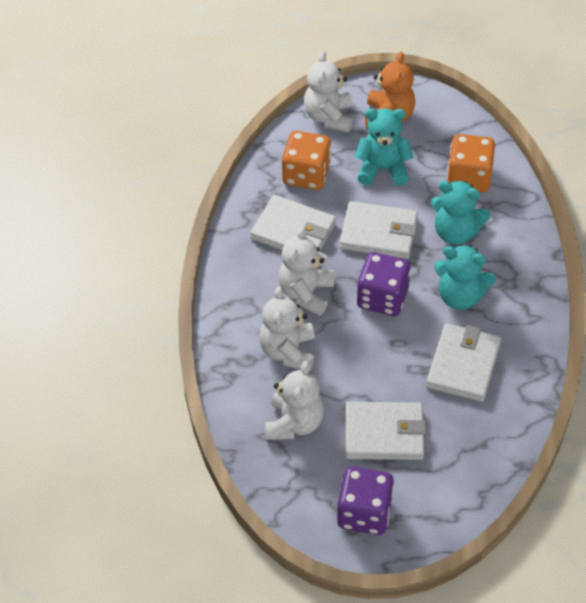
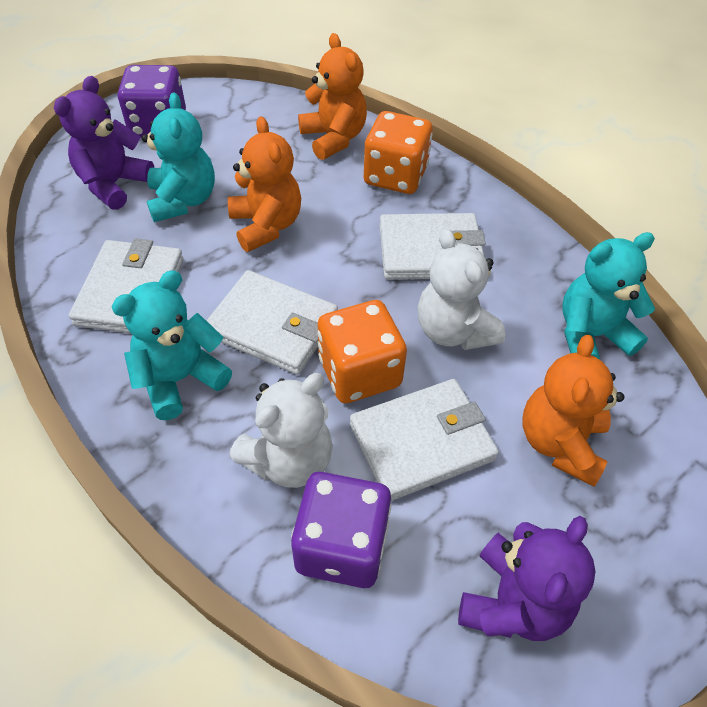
orange teddy bear: [365,52,415,130] = 1 -> [228,116,301,252] [298,33,367,160] [523,335,625,486] = 3
purple teddy bear: none = 0 -> [54,76,154,210] [458,516,595,641] = 2
white teddy bear: [259,286,315,372] [265,361,324,440] [278,226,334,316] [304,51,353,132] = 4 -> [229,373,333,488] [418,229,505,350] = 2

